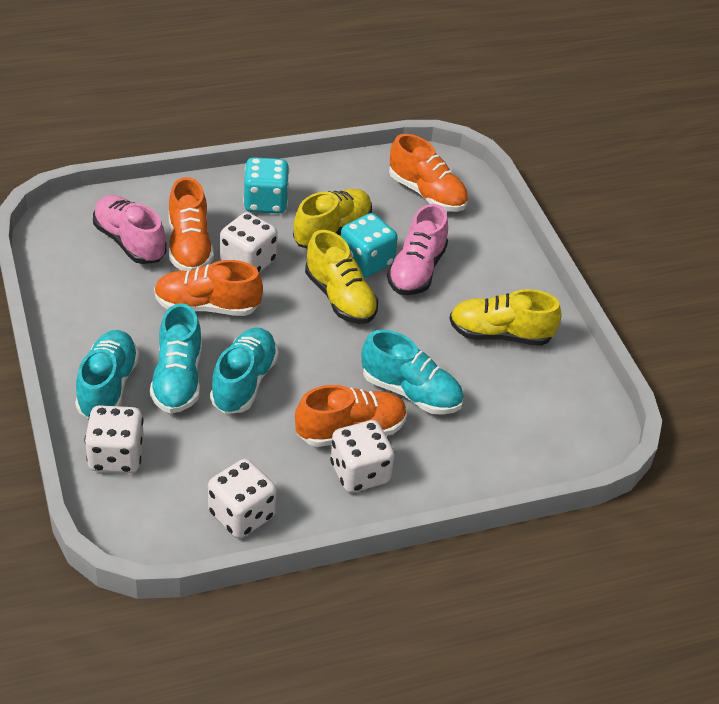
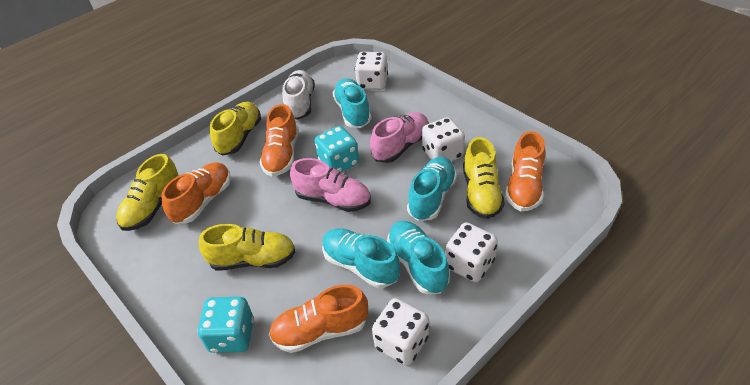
white shoe: none = 0 -> [282,70,315,120] = 1
yellow shoe: [293,189,372,248] [305,230,378,324] [449,289,561,346] = 3 -> [116,154,179,231] [199,224,296,271] [210,102,261,155] [463,137,505,219] = 4

